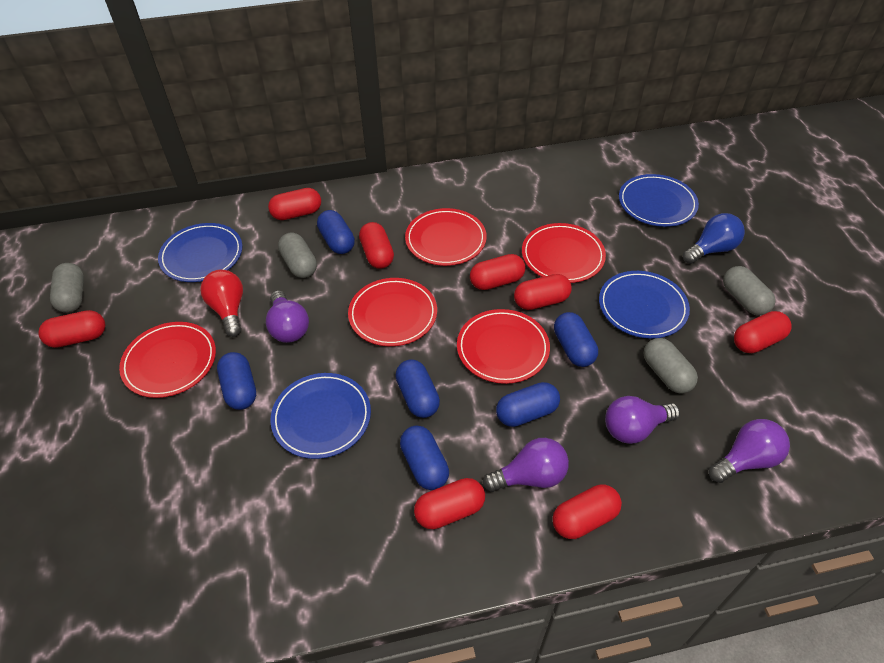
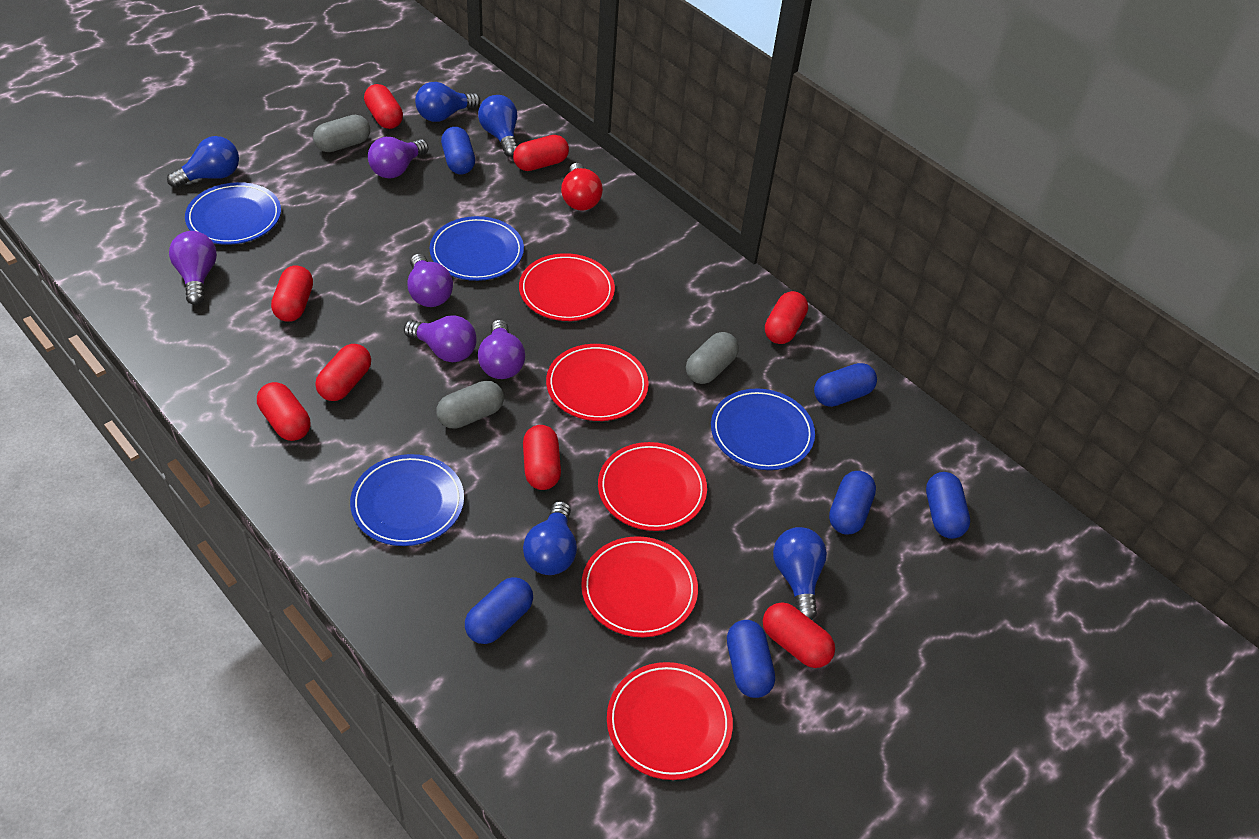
blue light bulb: [683,213,745,264] = 1 -> [167,136,239,188] [415,82,481,122] [478,95,517,157] [523,501,577,575] [773,527,827,620] = 5
grey capsule: [50,263,84,313] [278,232,317,278] [643,338,698,394] [723,266,776,315] = 4 -> [313,115,370,152] [436,381,504,429] [686,332,739,384] = 3
purple light bulb: [266,290,309,343] [483,438,569,492] [605,396,680,444] [709,419,790,483] = 4 -> [169,231,217,305] [368,137,428,178] [404,315,477,362] [408,254,453,307] [478,320,525,379] = 5

